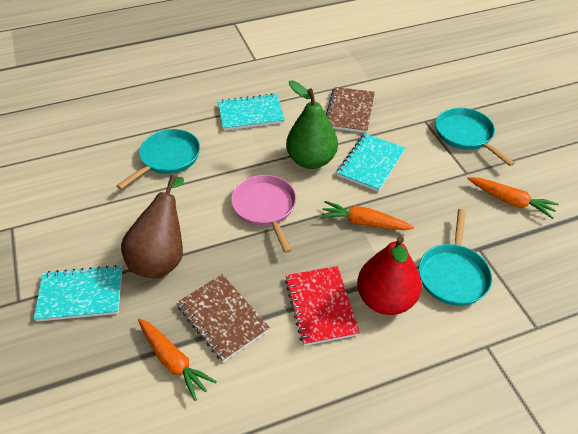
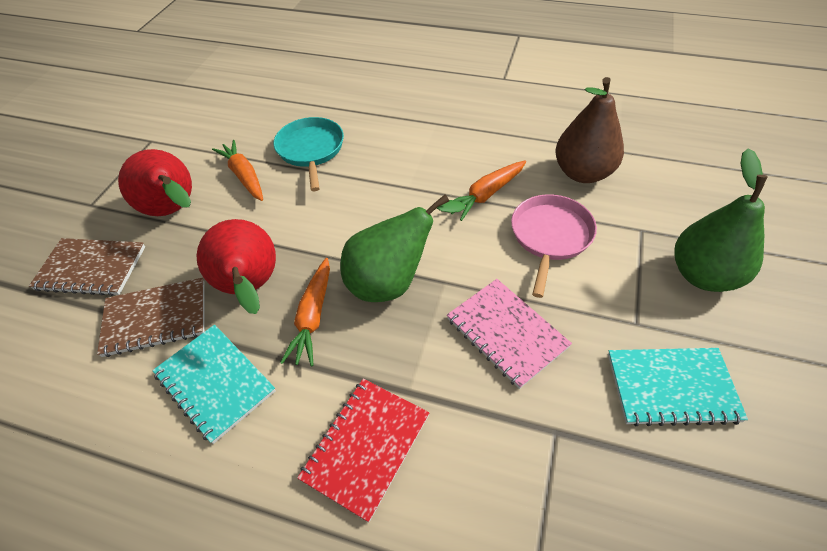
green pear: [286,81,338,169] = 1 -> [340,194,465,302] [674,148,768,292] = 2
pink notebook: none = 0 -> [447,279,572,389] = 1
red pear: [357,236,422,315] = 1 -> [118,149,192,216] [197,219,276,314] = 2
turquoise notebook: [34,265,122,322] [218,93,285,131] [337,133,405,192] = 3 -> [152,325,276,444] [608,348,748,426] = 2
turquoise pan: [116,129,200,189] [419,209,492,306] [435,108,515,166] = 3 -> [273,117,344,191] = 1

